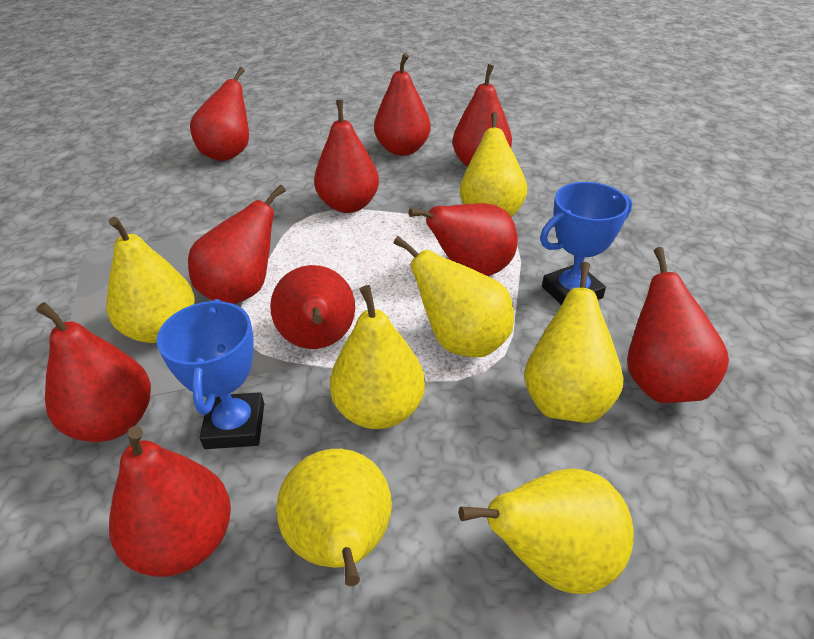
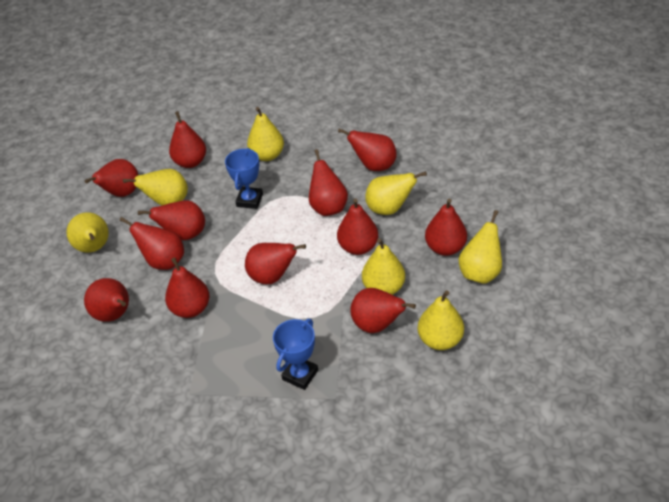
red pear: [36,302,151,442] [109,426,231,577] [188,185,286,304] [190,67,249,161] [270,265,355,349] [314,100,379,213] [374,53,431,156] [409,203,518,276] [452,64,512,167] [627,247,729,403] = 10 -> [84,159,138,197] [84,278,129,322] [120,217,184,270] [138,200,205,240] [165,257,210,318] [169,111,206,168] [245,243,306,284] [309,149,348,216] [337,198,378,255] [338,128,397,171] [350,288,416,333] [425,199,467,256] = 12

